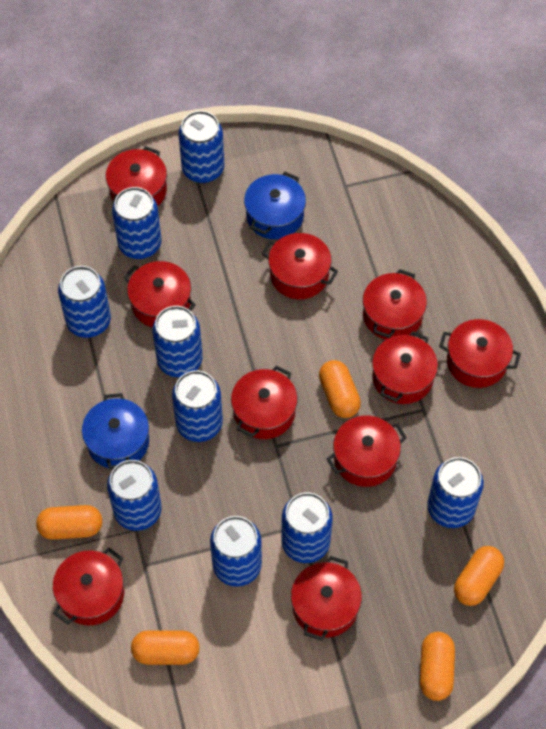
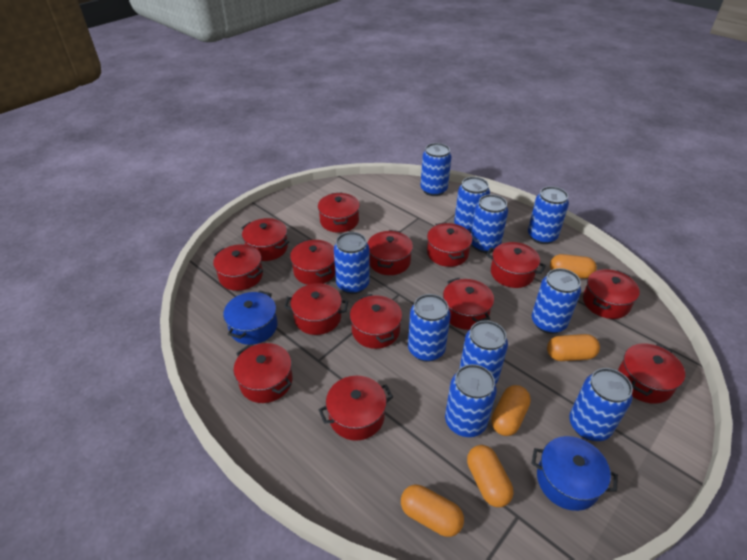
blue can: [58,266,111,338] [107,460,162,531] [112,187,162,259] [152,306,203,377] [172,370,223,442] [178,111,224,183] [210,516,262,587] [281,492,333,563] [427,457,484,528] = 9 -> [334,232,370,294] [408,294,451,362] [420,143,451,196] [445,364,497,437] [454,177,490,233] [459,321,508,384] [471,194,508,253] [528,186,569,244] [532,268,581,334] [569,368,633,441] = 10
red pot: [53,548,124,625] [106,146,167,206] [123,261,196,328] [231,366,297,439] [262,233,338,299] [291,556,362,641] [327,416,407,487] [363,269,427,340] [372,331,438,404] [439,319,521,388] = 10 -> [213,244,263,291] [234,343,293,403] [241,218,289,261] [284,283,348,335] [290,239,335,285] [318,193,360,233] [319,376,393,441] [350,294,402,349] [368,230,413,275] [427,222,472,267] [443,278,494,330] [486,242,546,288] [583,269,640,319] [618,344,685,404] = 14

